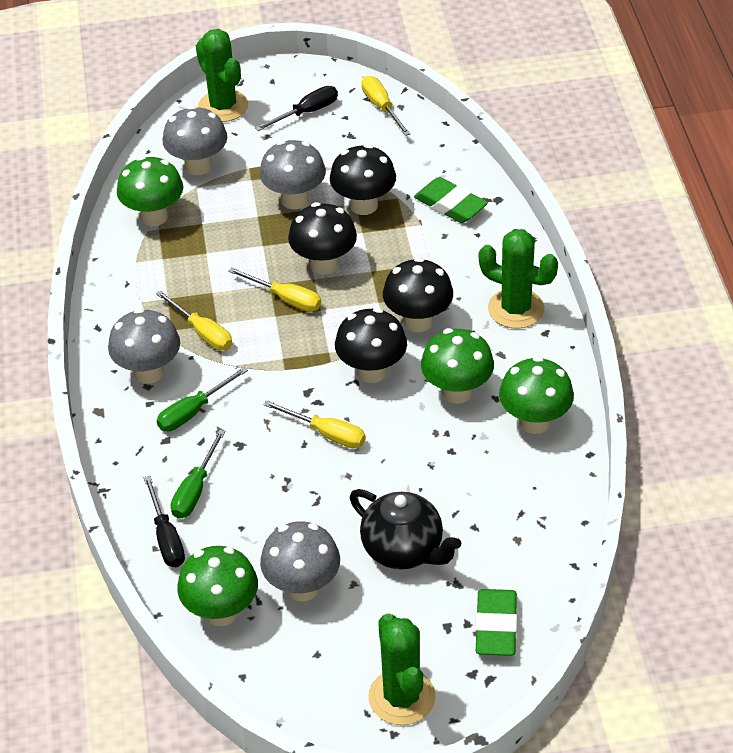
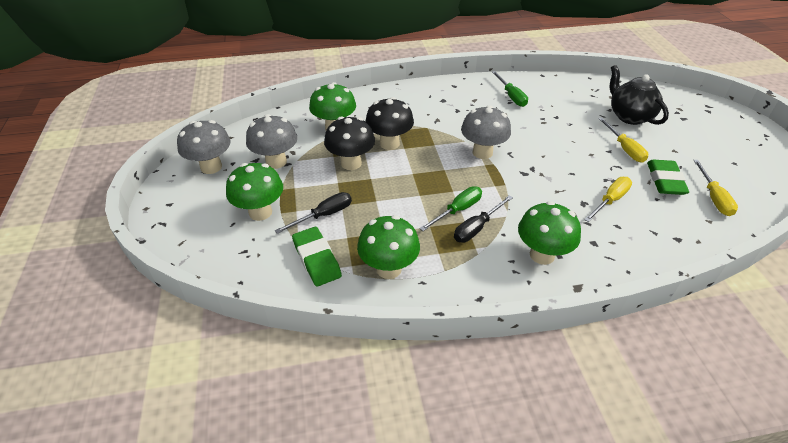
black mushroom: [288,202,357,275] [330,144,396,215] [335,308,407,383] [383,257,453,332] = 4 -> [324,116,375,170] [365,97,414,150] = 2
green cactus: [196,29,248,122] [368,613,436,725] [479,229,558,329] = 3 -> none = 0
grey mushroom: [108,308,180,384] [163,106,227,175] [260,140,326,209] [260,521,340,601] = 4 -> [177,120,231,174] [246,114,297,169] [461,105,511,159] = 3
yellow screwdriver: [156,291,232,351] [228,267,321,312] [264,400,366,448] [361,76,411,136] = 4 -> [584,177,632,222] [599,118,648,162] [693,160,738,216] = 3

